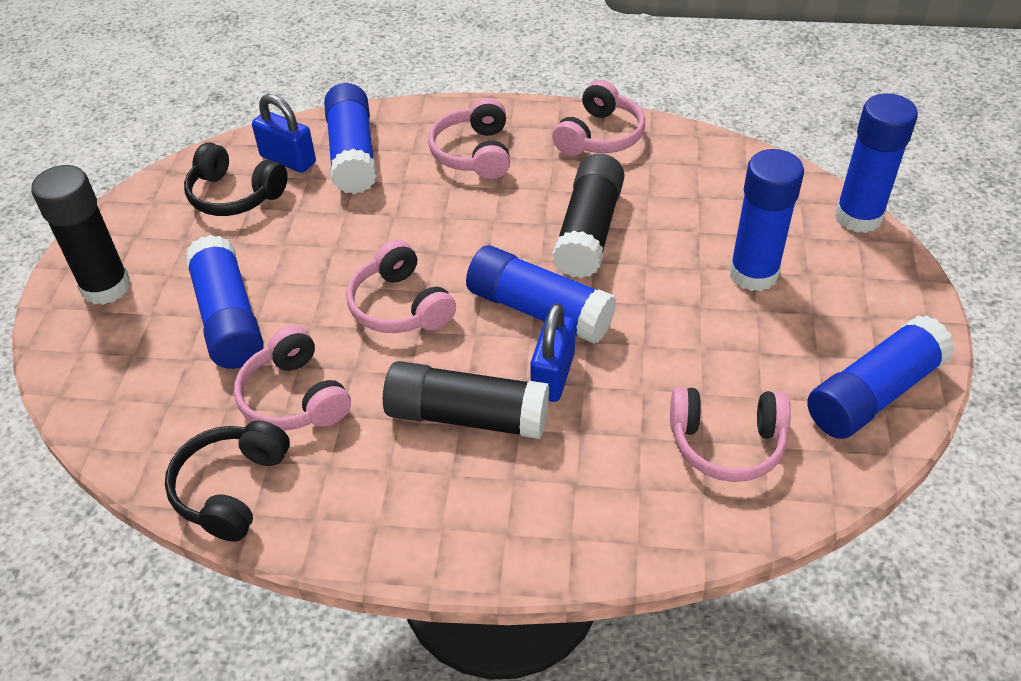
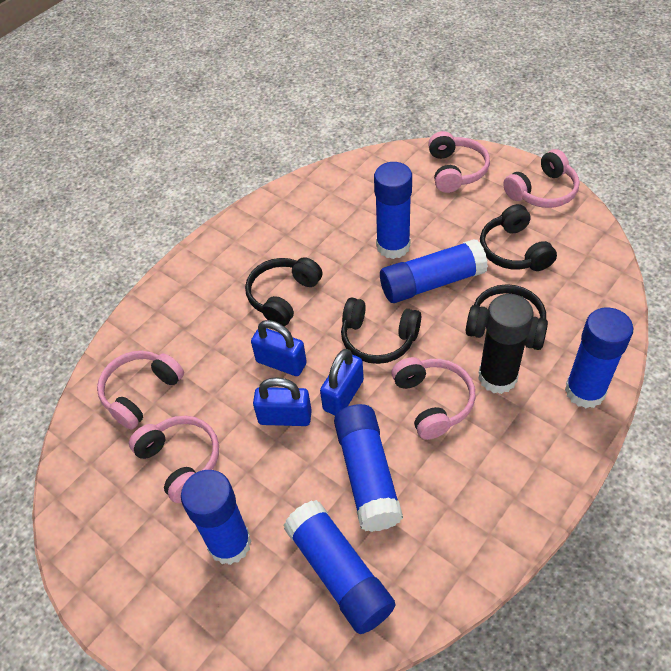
black glue stick: [31,165,131,305] [383,361,549,439] [552,154,625,278] = 3 -> [479,294,534,394] = 1
black headphones: [165,421,290,541] [184,142,288,216] = 2 -> [245,257,323,326] [341,297,421,364] [466,284,548,350] [480,204,557,271] = 4
blue padlock: [252,94,316,173] [530,303,576,402] = 2 -> [251,320,307,376] [253,377,312,426] [320,349,364,415] = 3

